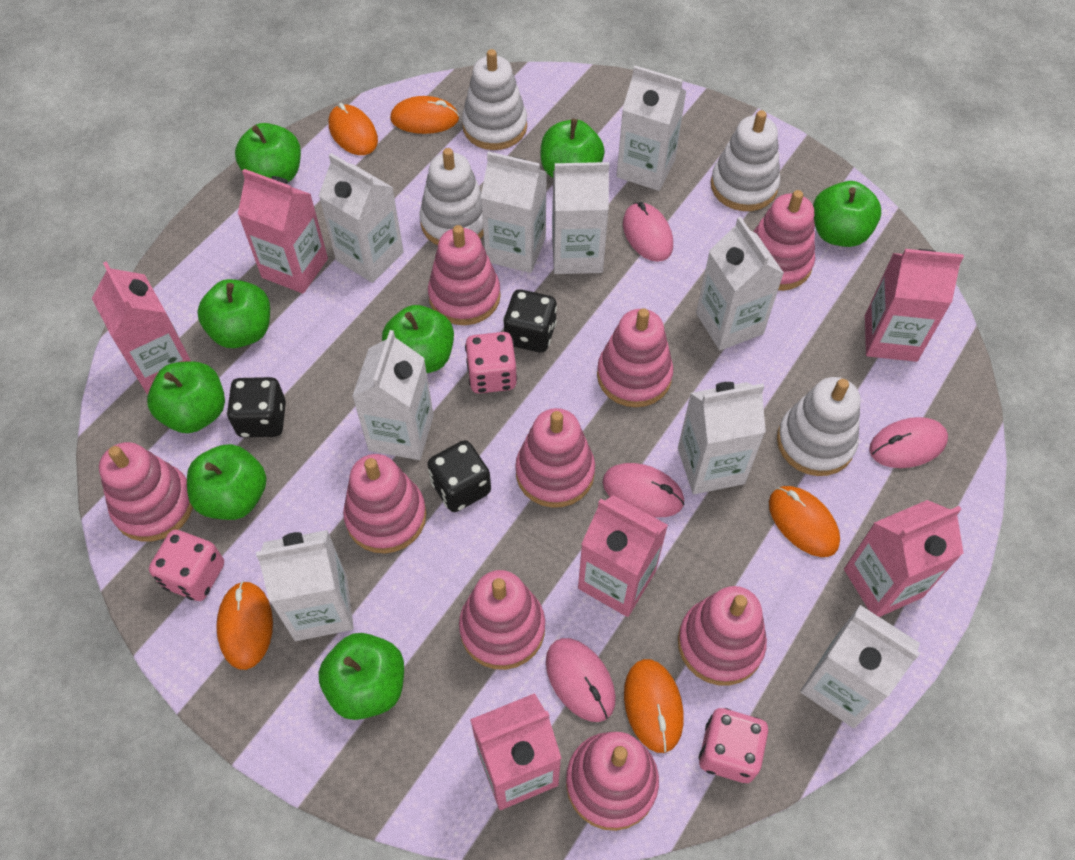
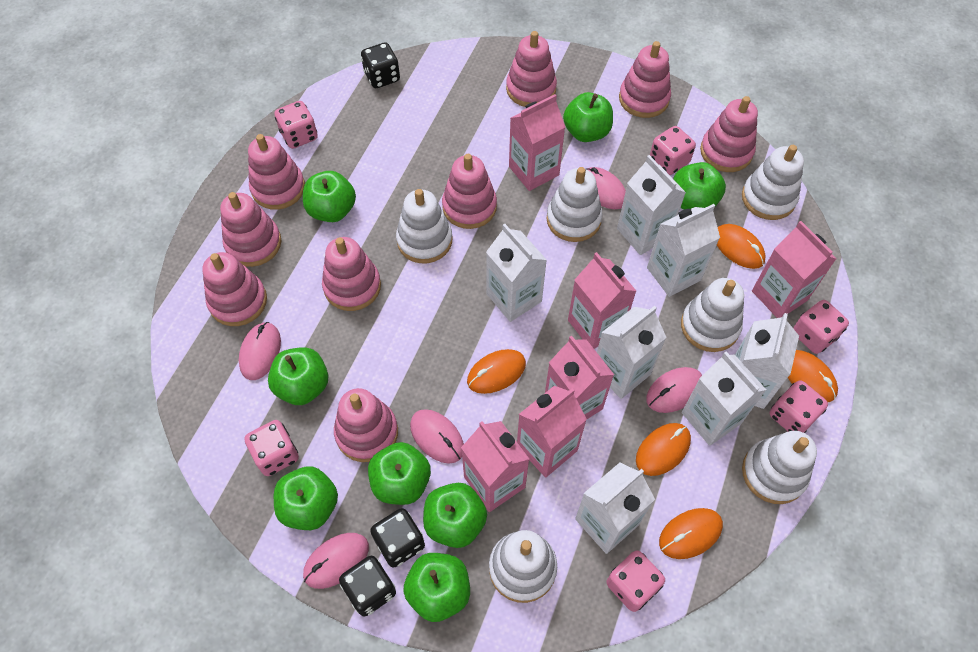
pink dice: [149,529,224,601] [465,332,517,393] [699,708,768,783] = 3 -> [244,420,299,476] [274,101,318,149] [606,550,665,612] [650,126,696,175] [770,380,828,433] [793,300,849,354] = 6
pink mouse: [546,638,616,722] [603,463,685,517] [623,202,673,262] [869,417,948,468] = 4 -> [239,322,281,380] [303,533,369,589] [410,409,464,464] [586,167,626,209] [646,367,702,413] = 5
white carton: [256,530,354,641] [319,153,404,283] [352,330,434,460] [481,151,547,273] [552,162,609,274] [617,65,687,191] [678,382,766,494] [696,217,784,350] [800,605,920,728] = 9 -> [486,224,547,322] [575,462,655,554] [597,306,667,399] [617,155,686,255] [647,204,720,297] [682,351,766,446] [735,313,799,409] = 7
white stacking toy: [419,148,484,245] [462,49,527,150] [711,110,780,211] [777,377,860,476] = 4 -> [396,189,452,263] [489,530,557,603] [547,167,603,242] [681,278,744,352] [742,145,804,220] [742,431,817,504] = 6

